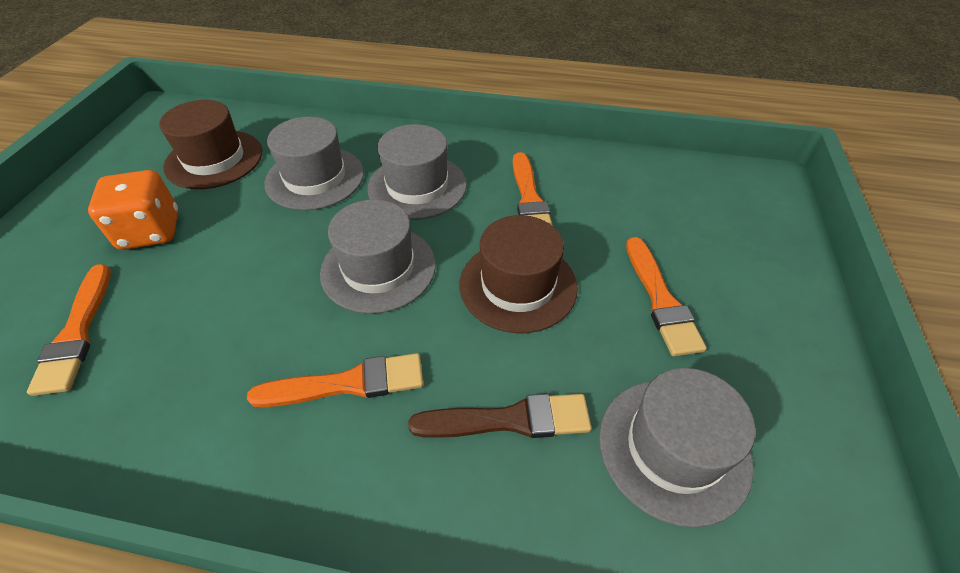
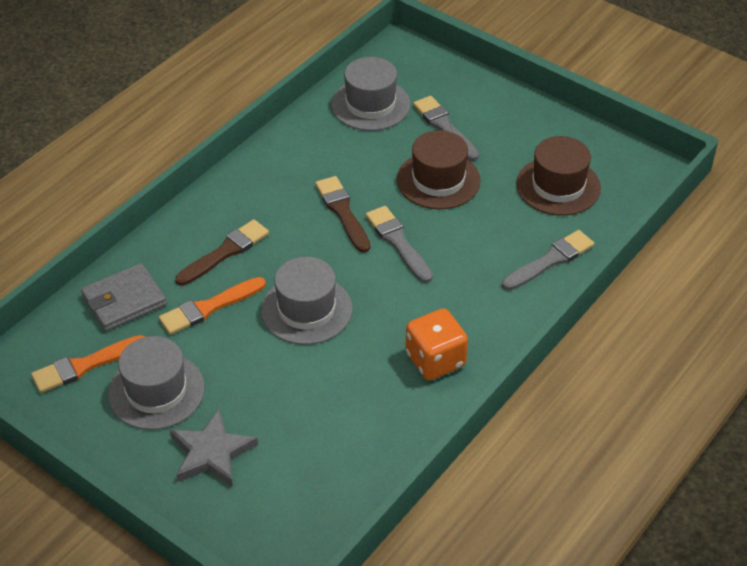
brown brush: [408,394,592,438] = 1 -> [175,219,269,286] [315,176,370,253] = 2
grey brush: none = 0 -> [366,206,433,283] [413,96,479,161] [502,230,595,290] = 3
grey hat: [264,117,364,210] [320,199,436,314] [367,124,467,220] [599,368,755,528] = 4 -> [108,336,205,430] [261,257,352,345] [331,57,410,131] = 3
grey star: none = 0 -> [170,409,258,487] = 1
grey wallet: none = 0 -> [81,263,167,331] = 1
orange brush: [27,264,111,396] [247,353,424,407] [513,152,553,226] [626,237,707,356] = 4 -> [31,335,145,393] [159,277,266,335] = 2

